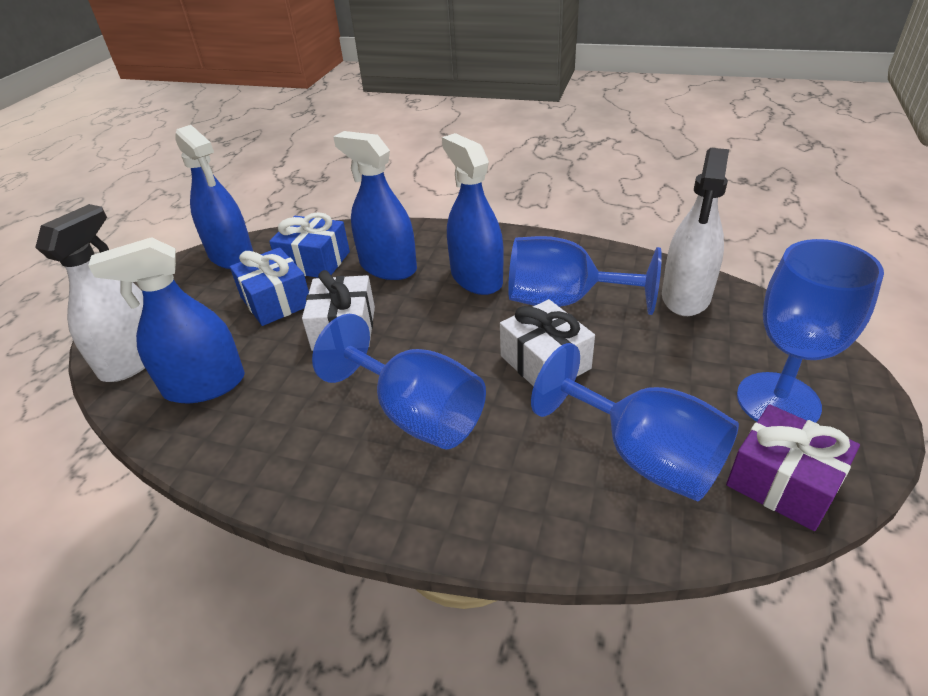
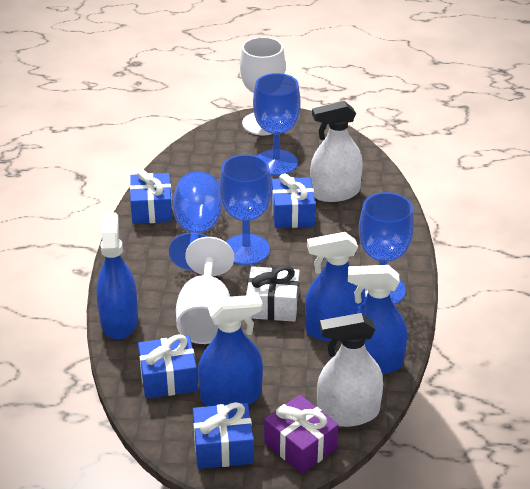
blue gift: [230,247,309,326] [269,212,350,278] = 2 -> [130,169,172,224] [138,334,198,399] [193,402,254,469] [271,173,315,228] = 4
white gift: [302,270,375,351] [500,299,595,387] = 2 -> [246,266,300,322] = 1
white goblet: none = 0 -> [176,237,234,344] [240,37,285,135] = 2

